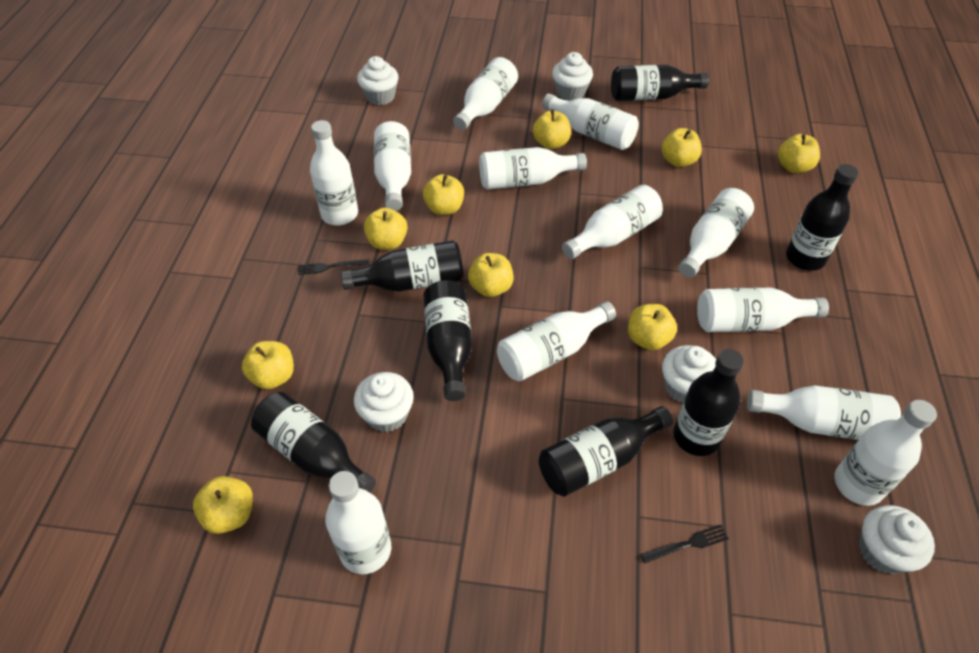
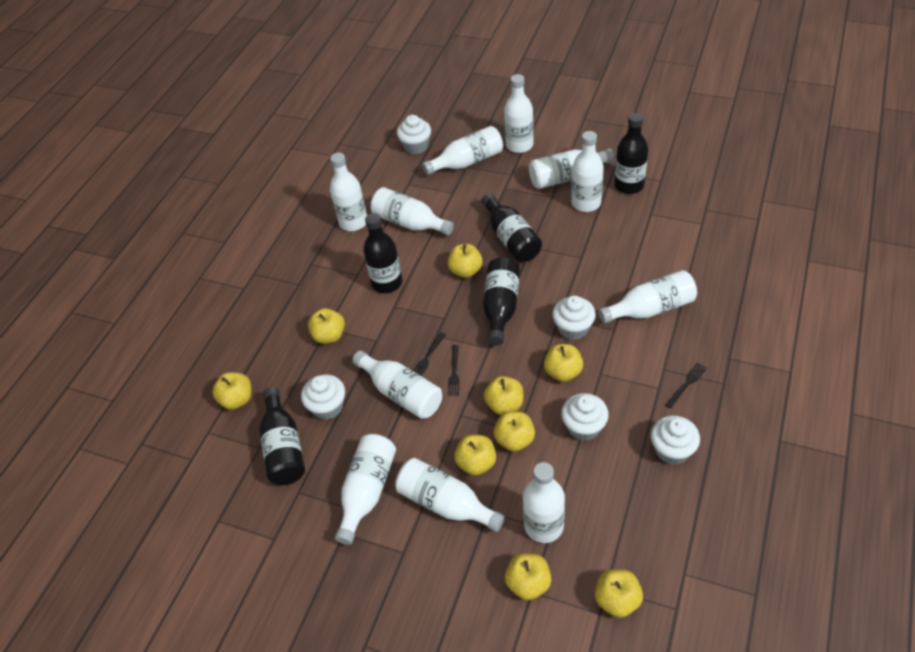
black bottle: [251,392,376,493] [341,240,463,292] [424,280,472,401] [539,406,673,497] [611,65,709,101] [673,349,744,456] [786,164,859,271] = 7 -> [259,387,305,485] [363,213,402,293] [482,193,542,262] [483,257,520,346] [614,113,648,194] = 5
black fork: [298,260,369,275] [640,525,729,564] = 2 -> [413,332,446,376] [448,345,460,396] [666,363,707,408] = 3
white bottle: [310,120,358,226] [325,471,391,574] [374,121,411,211] [453,57,518,130] [479,147,587,190] [497,301,616,381] [542,93,639,150] [562,185,663,259] [678,188,754,278] [697,287,829,332] [747,386,901,440] [835,400,937,506] = 12 -> [330,153,367,231] [335,434,396,545] [352,350,442,419] [370,187,454,235] [395,458,505,532] [422,126,503,175] [504,74,534,153] [523,462,565,543] [529,148,614,189] [571,131,604,212] [598,270,697,324] = 11

